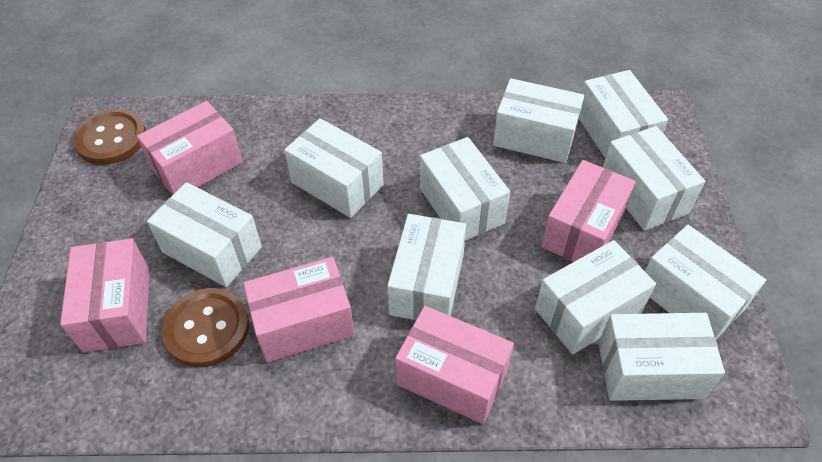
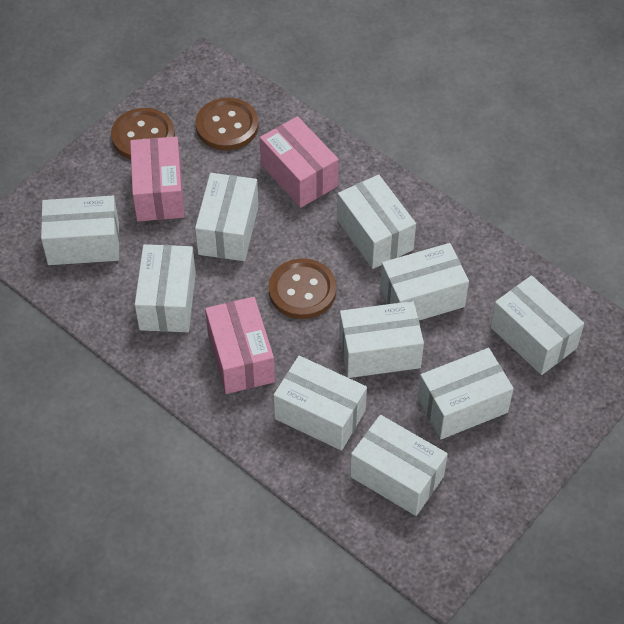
brown button: [73,109,146,165] [162,288,249,367] = 2 -> [111,108,175,160] [196,98,259,150] [268,258,336,319] = 3
pink box: [60,238,150,353] [137,101,243,195] [243,257,355,362] [395,306,514,424] [541,160,636,262] = 5 -> [130,136,184,221] [205,297,275,394] [260,116,339,208] = 3

